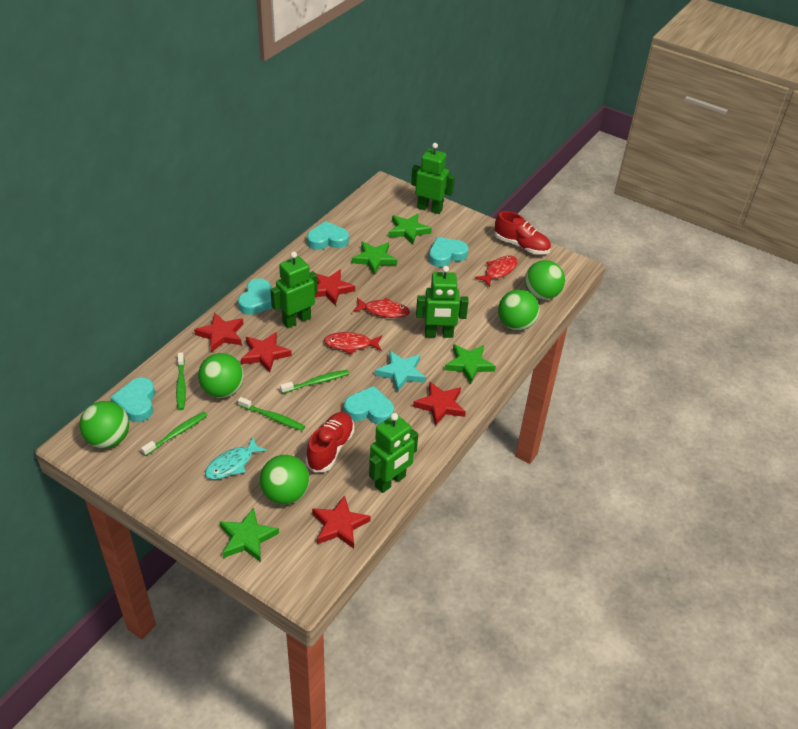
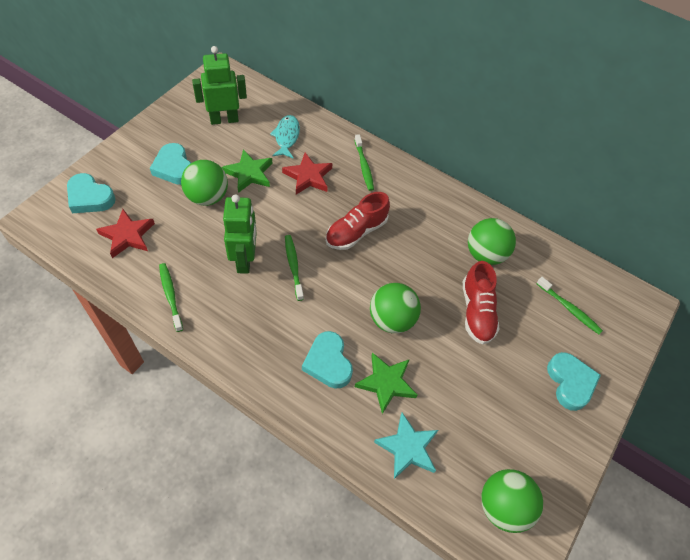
green ball: [80,401,129,448] [198,353,244,398] [260,455,310,504] [498,290,540,331] [525,260,565,300] = 5 -> [181,160,228,206] [370,283,421,333] [468,218,516,265] [481,469,543,533] = 4
green robot: [270,252,318,328] [369,413,418,493] [411,143,455,214] [416,266,469,338] = 4 -> [192,46,247,125] [223,194,257,274] = 2
green star: [220,507,279,562] [352,241,397,274] [388,213,432,245] [445,344,496,384] = 4 -> [222,149,272,193] [355,352,417,414] = 2
red fish: [324,332,382,355] [353,298,410,318] [474,256,518,287] = 3 -> none = 0
red star: [194,312,244,352] [241,332,292,373] [312,495,371,549] [315,270,355,306] [413,381,466,426] = 5 -> [96,209,155,258] [282,152,333,194] = 2
turquoise heart: [110,377,155,422] [238,278,272,315] [307,221,349,250] [344,386,394,424] [429,237,468,267] = 5 -> [67,173,116,213] [150,143,191,185] [302,331,353,389] [547,352,601,411] = 4

